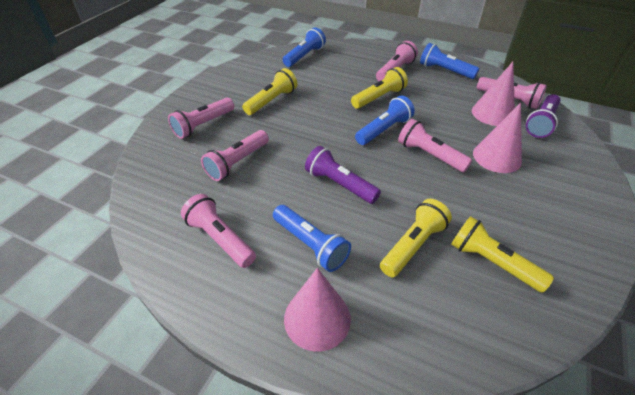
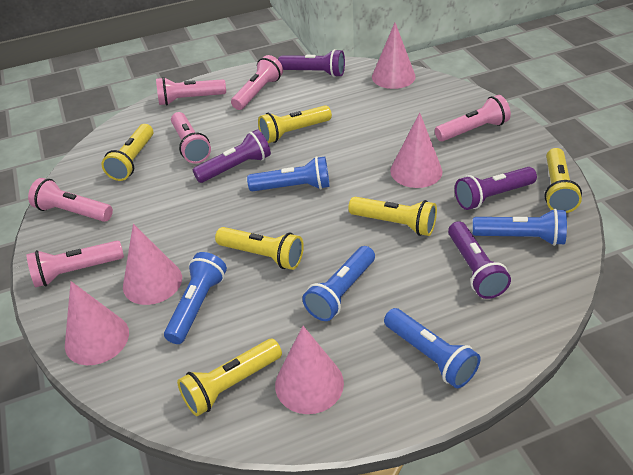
blue flashlight: [273,205,351,272] [283,27,326,67] [355,96,415,145] [420,43,479,79] = 4 -> [164,252,227,344] [247,156,330,191] [302,246,375,321] [384,308,481,388] [473,209,567,246] = 5
pink cone: [284,268,351,352] [472,62,515,126] [473,103,522,173] = 3 -> [65,281,129,365] [123,224,182,305] [275,326,344,414] [372,23,416,89] [390,113,442,188] = 5
purple flashlight: [305,146,381,204] [526,94,560,138] = 2 -> [193,129,271,183] [278,49,345,77] [448,221,511,299] [455,167,537,210] = 4
yellow flashlight: [242,68,297,115] [351,67,408,109] [380,199,452,277] [451,216,554,293] = 4 -> [101,124,153,181] [177,339,282,416] [215,227,304,270] [258,105,332,143] [348,197,437,236] [544,148,582,213] = 6

